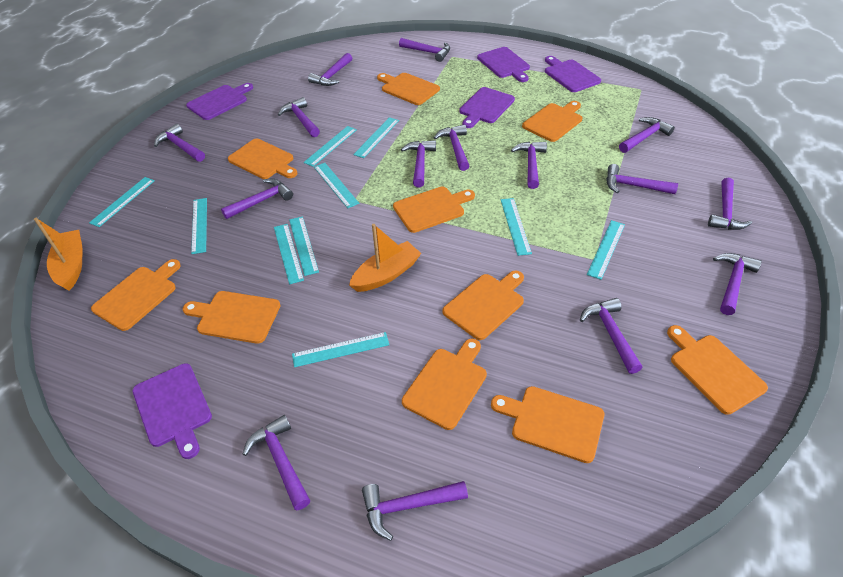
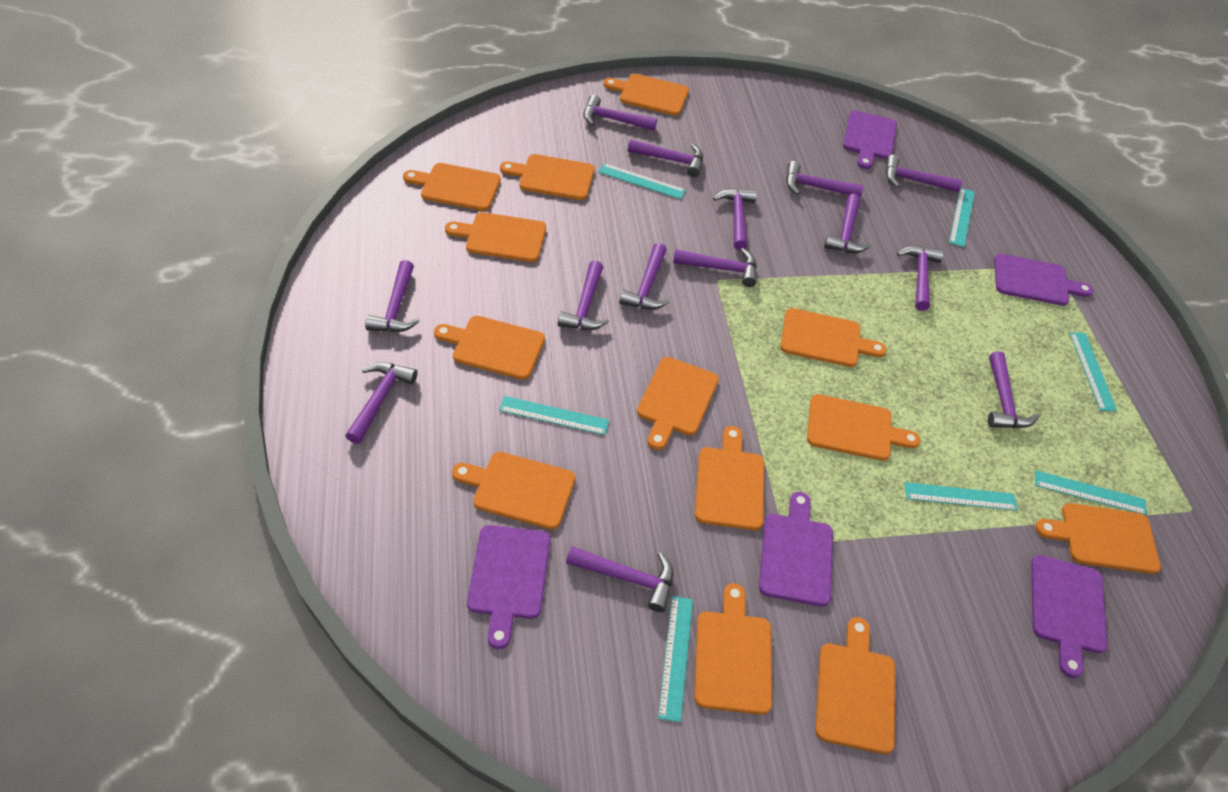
orange boat: [34,218,83,291] [349,224,421,292] = 2 -> none = 0
orange cutting board: [91,259,181,331] [183,291,281,344] [228,139,297,179] [377,73,440,105] [393,187,475,233] [402,339,487,430] [442,270,524,340] [491,386,604,463] [522,101,582,142] [667,325,768,415] = 10 -> [403,163,501,211] [434,316,545,380] [445,212,546,262] [452,452,575,530] [500,154,595,200] [603,74,689,116] [637,357,719,450] [694,583,772,715] [695,426,764,530] [780,308,887,367] [807,394,921,461] [815,617,895,754] [1035,503,1161,574] = 13
purple hammer: [154,124,205,162] [221,178,293,219] [243,415,310,510] [278,97,320,137] [308,53,352,86] [362,481,468,541] [399,38,450,62] [401,140,436,187] [434,125,469,171] [511,142,547,189] [580,298,642,374] [606,164,678,194] [619,117,675,153] [708,178,752,230] [713,253,762,315] = 15 -> [345,362,418,444] [365,260,420,332] [558,260,609,330] [566,546,674,612] [583,95,657,131] [619,243,670,310] [628,139,703,177] [673,248,757,287] [713,188,757,250] [786,161,864,198] [824,194,871,253] [886,155,963,192] [897,246,944,311] [988,351,1039,428] = 14
turquoise ruler: [89,177,155,227] [191,198,207,254] [274,224,304,284] [289,216,319,276] [292,332,389,367] [304,126,357,167] [314,163,359,208] [353,117,399,158] [501,198,532,256] [587,220,625,280] = 10 -> [499,396,609,435] [598,163,686,199] [658,596,693,722] [905,482,1018,511] [949,188,975,247] [1035,470,1147,515] [1069,332,1117,411] = 7

